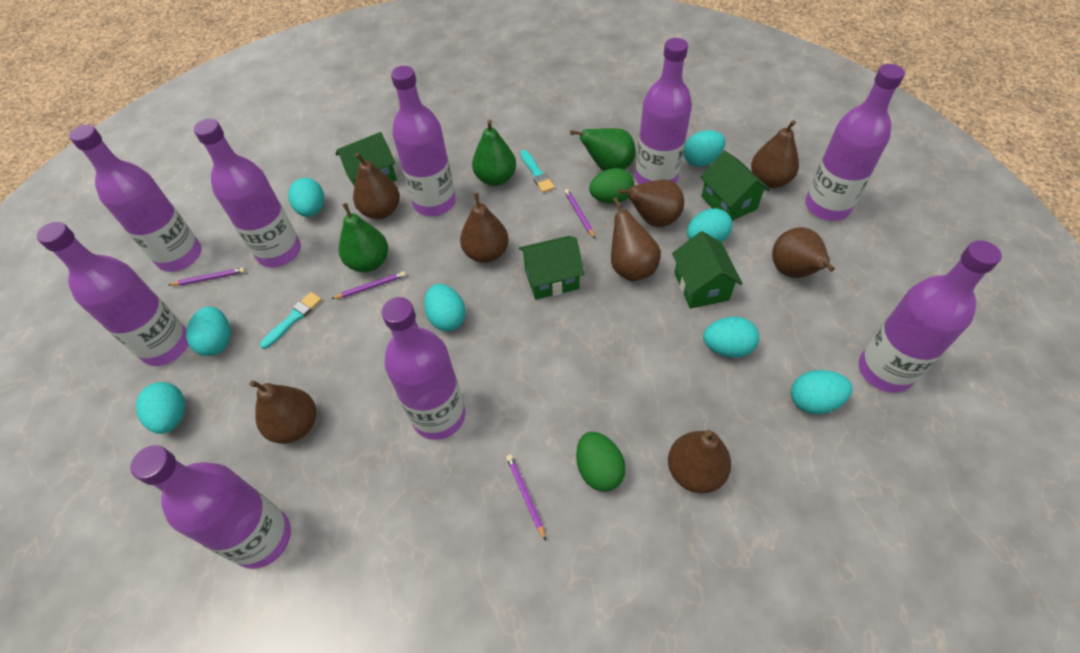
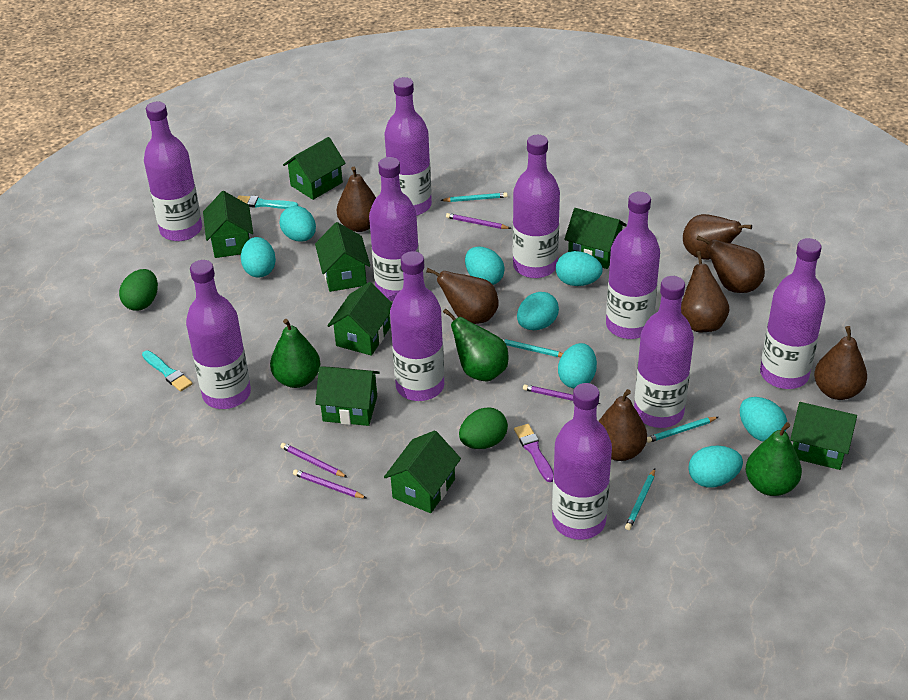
brown pear: [250,380,316,444] [353,153,400,219] [460,193,509,263] [611,197,661,281] [618,179,684,227] [668,430,731,493] [751,120,799,188] [772,227,835,278] = 8 -> [337,167,376,232] [426,268,499,324] [598,389,647,461] [681,251,730,332] [683,214,752,260] [696,236,765,293] [814,326,867,400] = 7
green house: [336,132,397,186] [519,236,584,300] [672,231,742,309] [700,151,770,221] = 4 -> [203,191,253,258] [283,137,346,200] [315,222,370,292] [315,366,380,426] [327,282,392,356] [384,430,461,513] [564,208,627,269] [790,402,857,470] = 8
purple bottle: [37,222,188,366] [69,124,201,272] [130,445,291,569] [194,119,301,267] [381,297,466,440] [391,66,456,216] [635,38,692,185] [805,64,905,221] [858,240,1002,393] = 9 -> [144,102,202,241] [186,260,251,409] [369,157,419,301] [384,77,432,216] [390,251,444,401] [513,135,560,278] [552,383,612,539] [606,192,660,339] [634,276,694,428] [760,238,826,389] = 10
purple brush: none = 0 -> [514,424,553,482] = 1
turquoise pencil: none = 0 -> [440,192,508,202] [501,338,563,357] [625,468,655,530] [647,417,718,443] = 4

